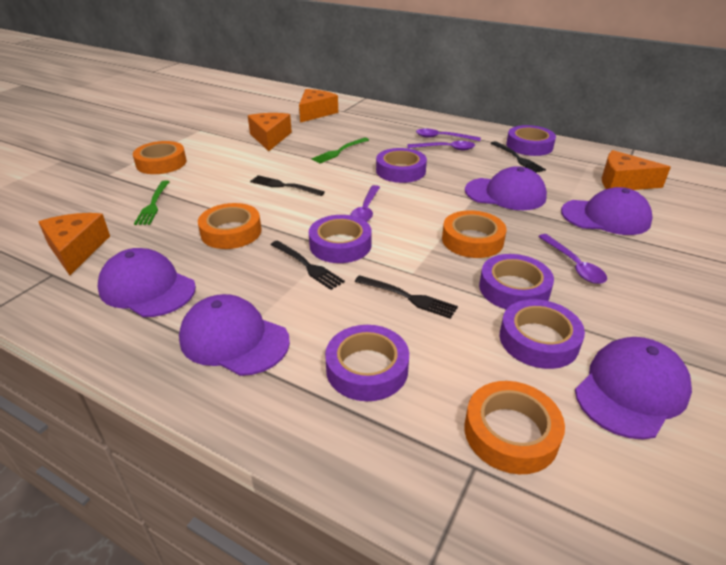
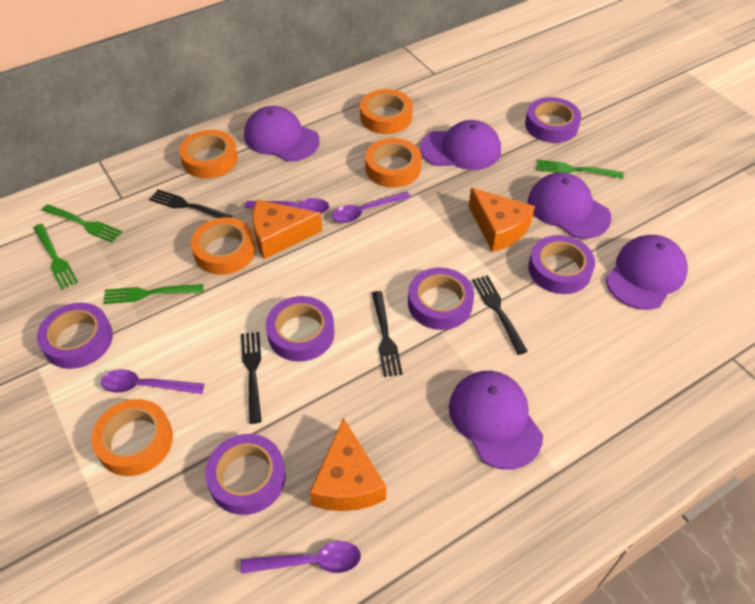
green fork: [134,180,170,225] [311,137,369,163] = 2 -> [34,224,78,289] [42,204,122,243] [103,284,204,304] [536,159,624,179] = 4
orange cheese: [39,213,110,276] [248,113,292,151] [299,89,338,123] [602,150,671,190] = 4 -> [252,199,322,259] [309,418,386,511] [469,188,535,252] = 3
orange tape: [133,141,187,174] [198,203,262,249] [442,210,506,258] [465,381,565,474] = 4 -> [91,399,173,476] [179,130,238,178] [191,217,256,275] [360,89,413,134] [365,138,421,187] = 5

